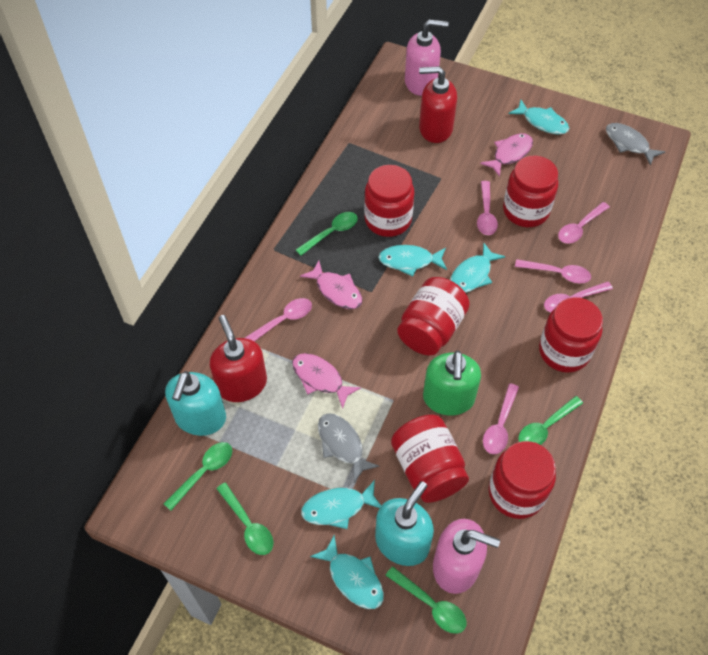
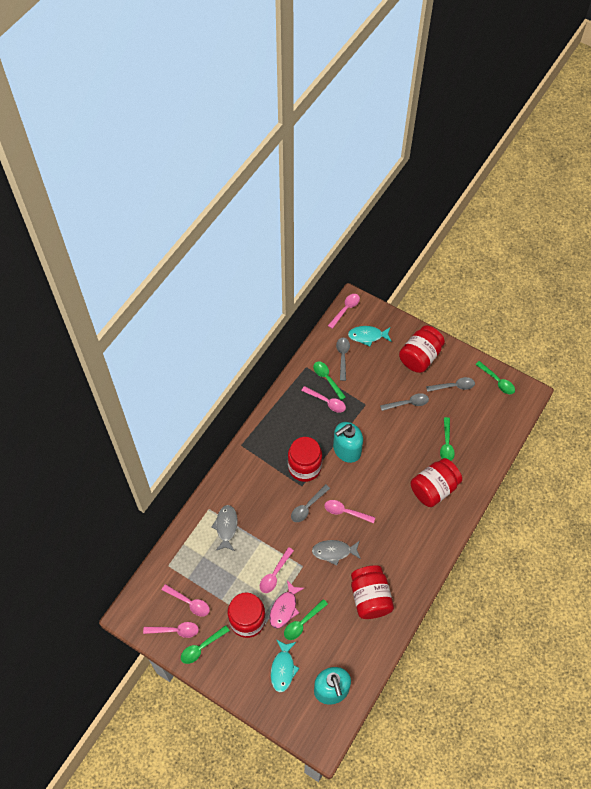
green soap dispenser: [423,351,481,416] = 1 -> none = 0
grey spoon: none = 0 -> [291,484,330,522] [336,338,350,381] [380,393,429,411] [426,377,475,392] = 4
pink fish: [292,353,361,409] [300,260,362,309] [480,133,533,177] = 3 -> [269,580,304,629] = 1
pink soap dispenser: [405,19,448,96] [433,519,500,594] = 2 -> none = 0
red jar: [364,165,414,237] [391,414,469,503] [397,277,470,356] [489,441,556,519] [503,156,558,227] [539,297,603,373] = 6 -> [228,593,266,638] [288,437,322,482] [351,565,394,619] [399,326,445,373] [411,458,462,507] = 5
red soap dispenser: [210,315,267,402] [419,66,457,143] = 2 -> none = 0
turquoise fish: [301,480,381,529] [310,535,384,609] [378,245,447,277] [450,243,505,293] [509,100,569,135] = 5 -> [271,640,300,692] [348,326,392,347] = 2

